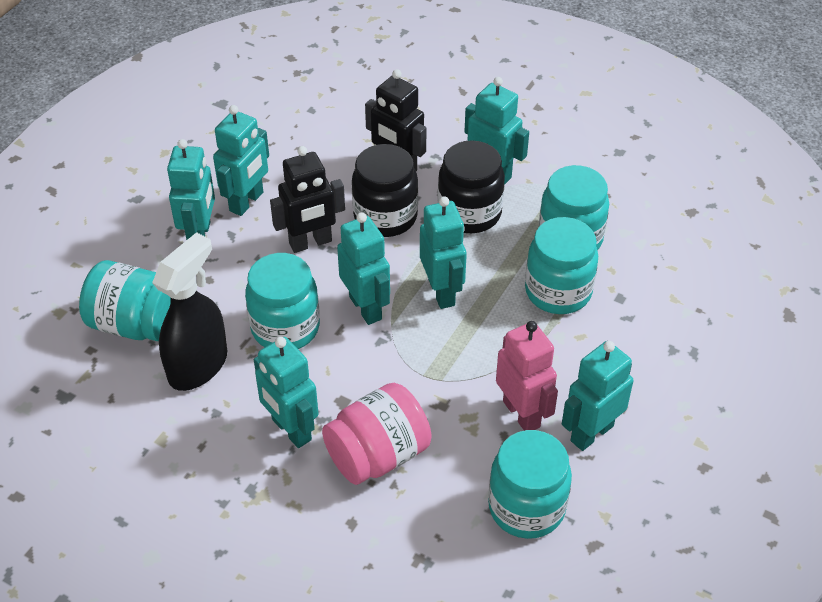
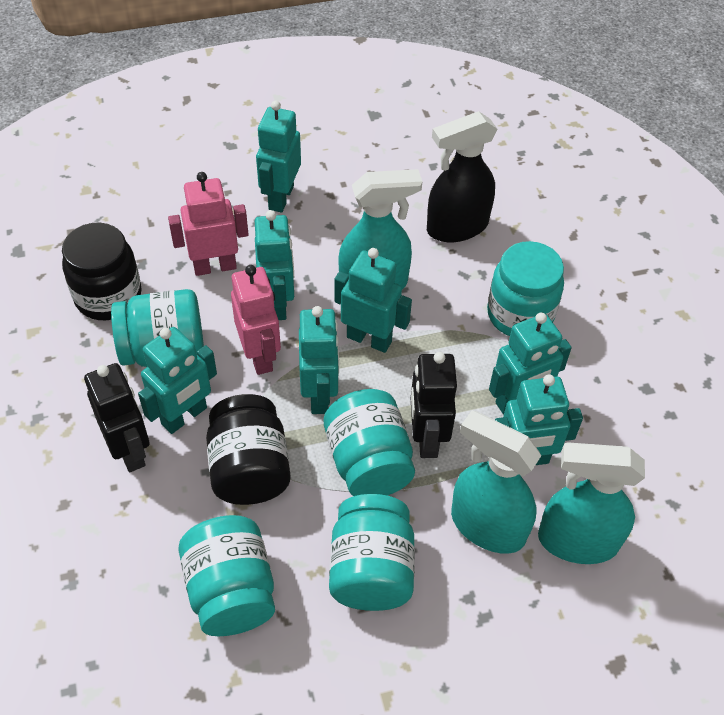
pink jar: [322,383,431,485] = 1 -> none = 0
pink robot: [496,321,558,431] = 1 -> [168,172,249,276] [231,265,281,375] = 2
turquoise spray bottle: none = 0 -> [339,169,423,289] [451,410,541,554] [538,442,645,564] = 3

